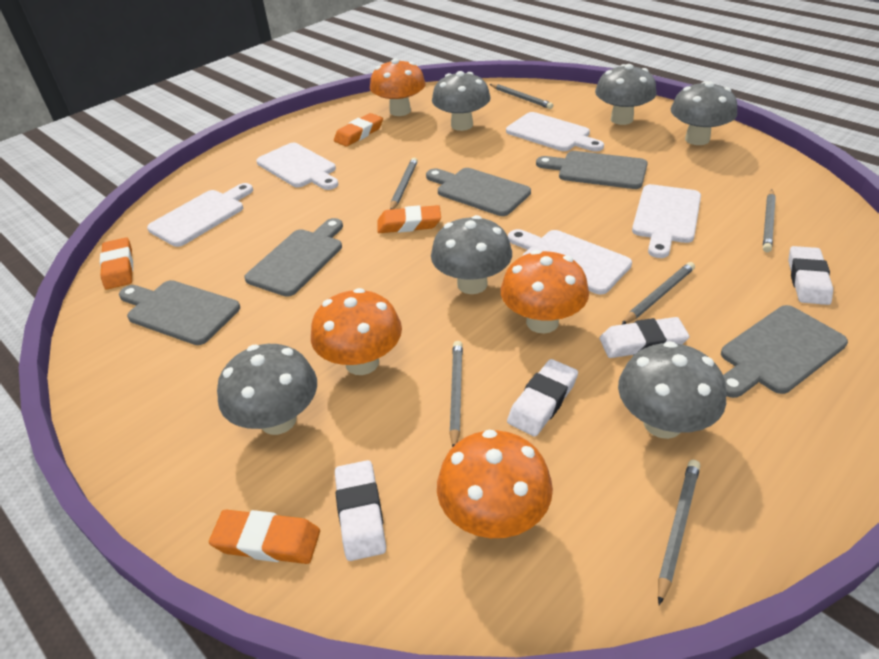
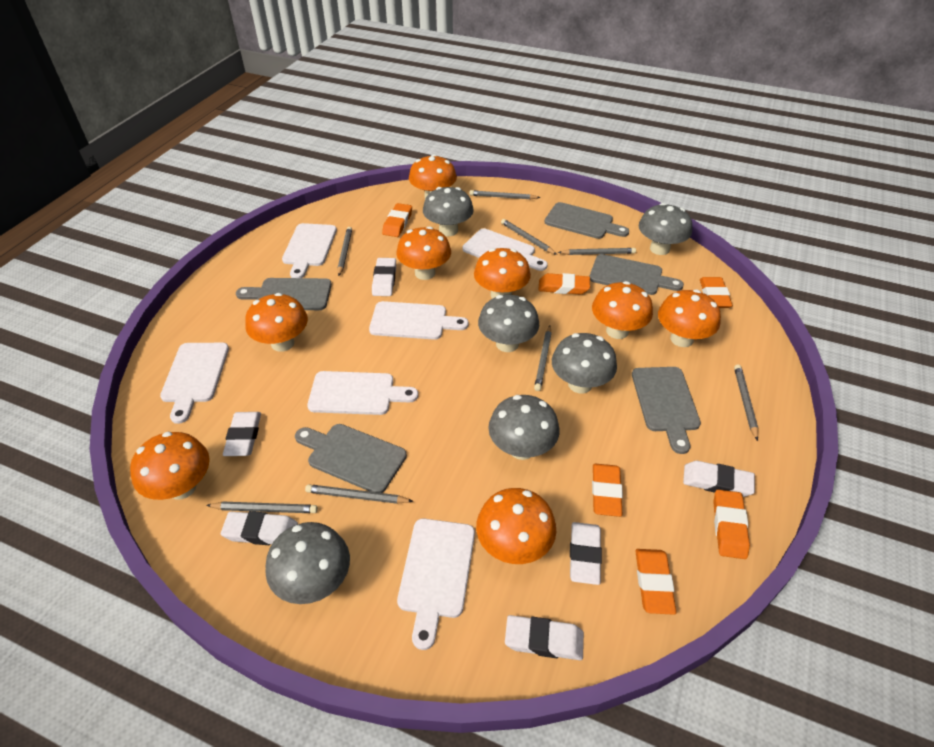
grey pencil: [390,157,418,209] [449,341,463,447] [490,84,553,109] [621,262,695,325] [658,460,700,605] [763,189,776,252] = 6 -> [206,502,318,513] [305,484,414,504] [338,227,352,276] [469,190,540,200] [501,219,557,255] [534,325,552,391] [558,248,636,255] [734,364,758,441] = 8
orange eraser: [100,237,133,290] [209,510,320,564] [334,113,383,147] [377,205,441,233] = 4 -> [382,203,412,237] [538,273,590,295] [592,464,623,517] [635,549,676,615] [700,277,733,308] [713,490,750,559] = 6
orange mushroom: [311,288,402,375] [370,59,426,116] [437,430,553,538] [501,250,589,334] = 4 -> [130,432,210,500] [245,293,308,352] [397,226,451,280] [409,154,457,199] [474,248,531,299] [476,488,556,564] [592,281,653,339] [658,290,721,347] = 8
white cutting board: [147,183,253,247] [256,143,338,190] [506,112,604,152] [508,229,632,294] [632,184,701,258] = 5 -> [160,343,229,424] [282,223,337,278] [307,371,418,415] [369,301,469,340] [397,519,475,650] [463,229,548,271] = 6
white eraser: [335,460,386,561] [507,359,578,436] [600,317,690,358] [788,246,833,305] = 4 -> [221,511,298,545] [223,412,261,456] [372,258,396,296] [505,615,584,660] [570,522,602,585] [683,461,755,497] = 6

